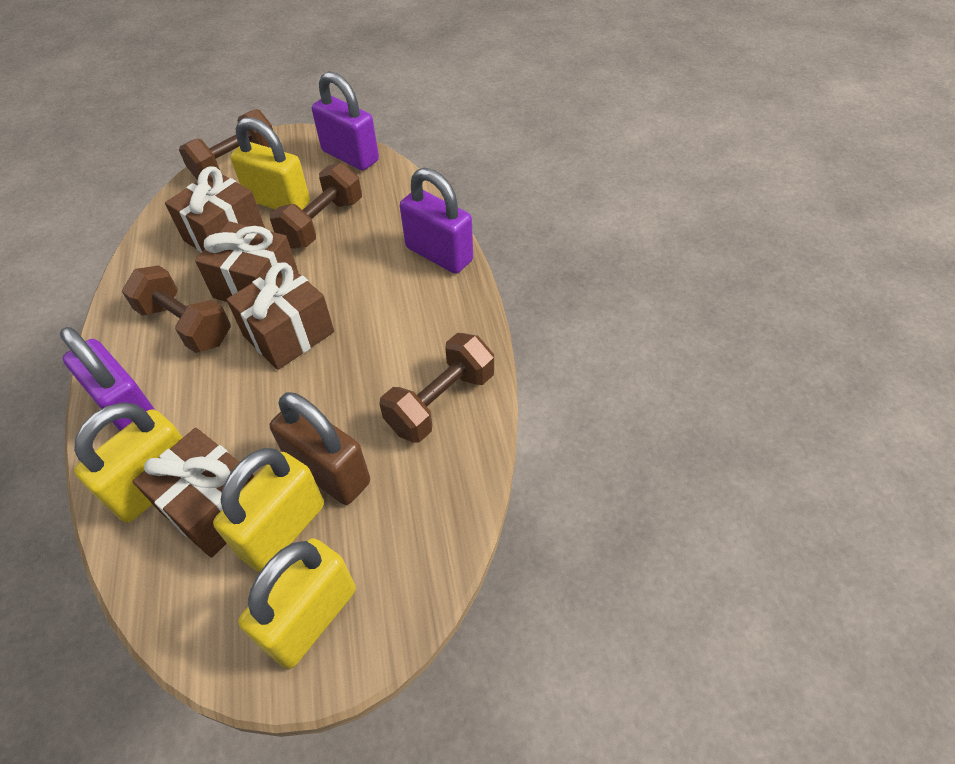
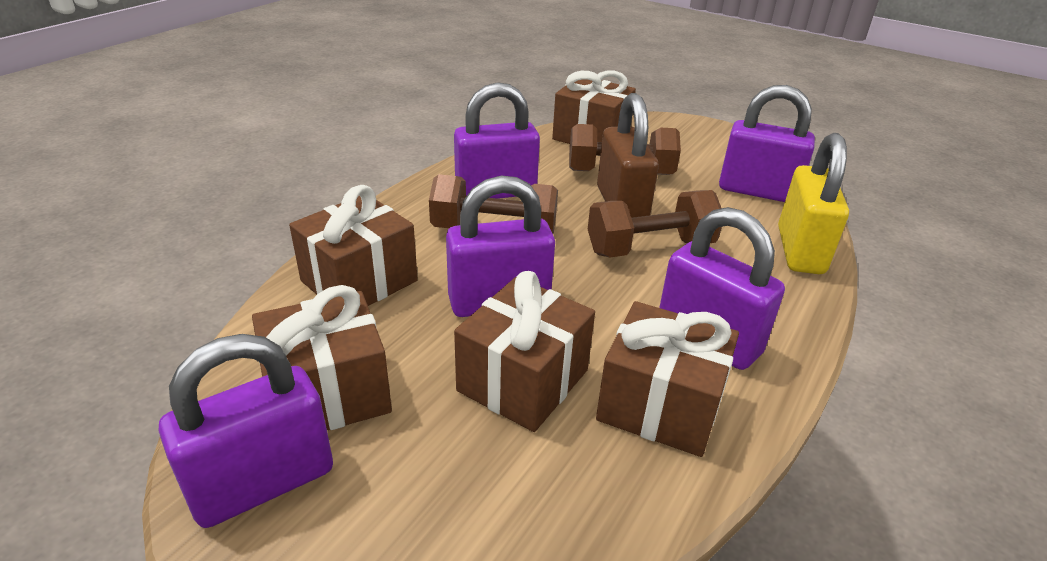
brown dumbbell: [122,265,231,353] [179,109,273,180] [270,163,362,249] [379,333,494,443] = 4 -> [429,174,558,234] [569,124,681,175] [588,190,722,257] = 3
brown gift: [132,428,254,558] [165,166,265,253] [195,221,298,302] [226,262,334,370] = 4 -> [252,285,392,430] [289,185,418,306] [454,271,595,432] [552,70,636,144] [596,301,739,457] = 5
purple padlock: [60,327,155,431] [312,71,379,171] [400,168,473,274] = 3 -> [159,334,333,528] [446,175,555,317] [454,82,540,199] [659,207,785,370] [719,85,815,202] = 5
yellow padlock: [74,402,183,523] [213,448,324,572] [230,117,310,210] [238,538,356,669] = 4 -> [778,133,849,274] = 1

